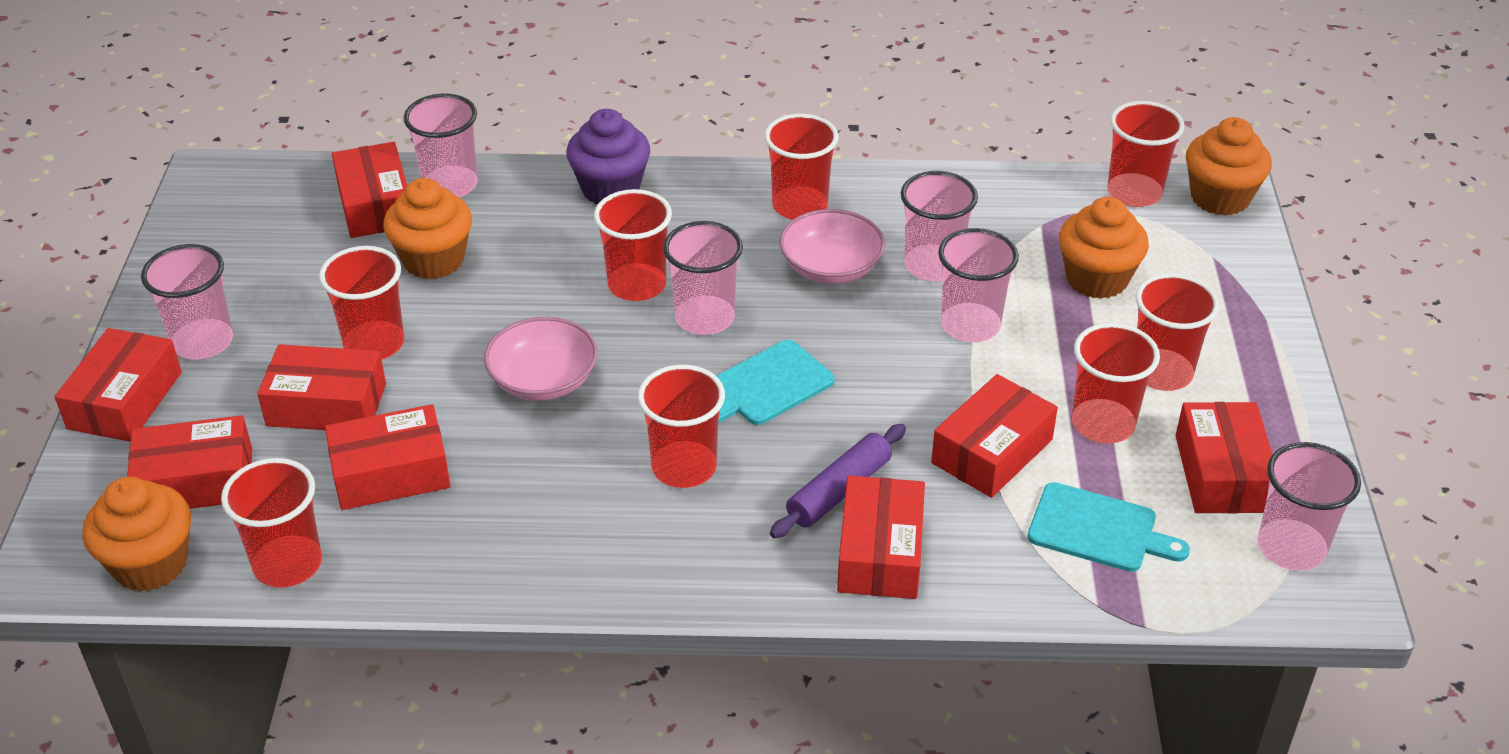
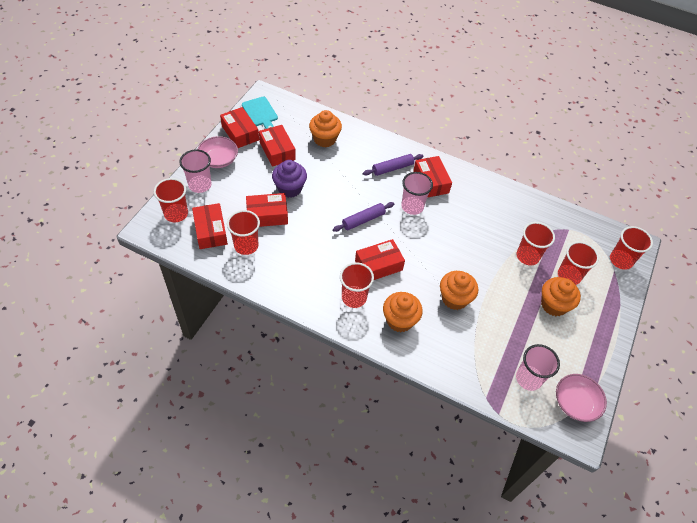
pink cup: [141,244,233,359] [404,94,478,197] [663,221,743,335] [901,171,978,281] [938,228,1019,342] [1258,442,1361,571] = 6 -> [179,149,211,193] [401,172,433,215] [516,344,560,391] = 3
purple rolling pin: [770,424,906,538] = 1 -> [333,202,394,232] [363,154,424,176] = 2
red box: [55,328,182,442] [127,415,252,509] [257,344,386,430] [325,404,451,510] [332,142,407,238] [837,476,925,599] [931,374,1058,498] [1175,402,1273,513] = 8 -> [192,203,228,249] [220,107,259,148] [246,193,288,227] [259,125,296,167] [355,239,405,280] [413,156,452,198] = 6
red cup: [221,458,322,588] [319,246,404,360] [594,189,672,301] [638,365,725,488] [765,114,839,220] [1072,323,1160,444] [1107,101,1185,207] [1136,273,1219,391] = 8 -> [154,178,188,222] [227,210,260,255] [340,262,374,308] [516,222,555,265] [558,241,599,285] [610,226,653,270] = 6
turquoise cutting board: [717,340,835,425] [1027,482,1190,572] = 2 -> [242,97,278,129] = 1

